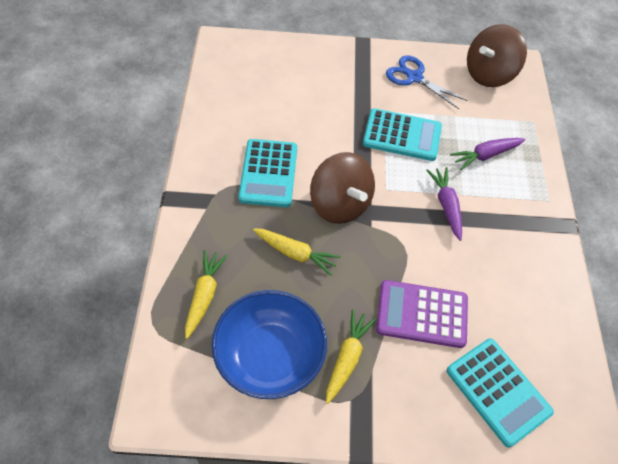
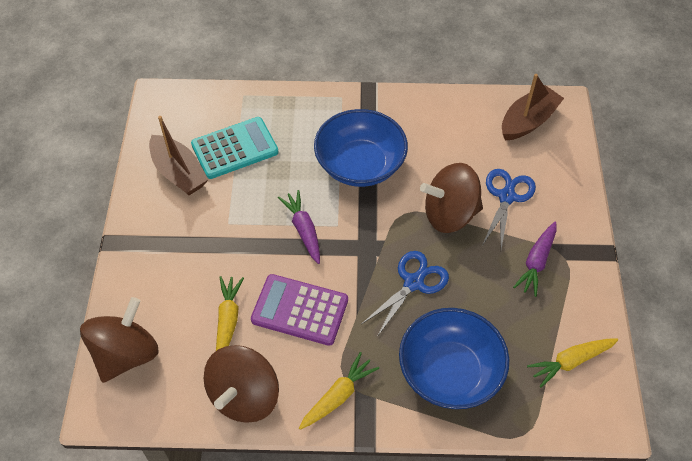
blue bowl: [211,290,327,399] = 1 -> [314,109,408,187] [399,308,510,409] = 2
blue scissors: [386,55,468,109] = 1 -> [362,251,449,337] [483,169,536,249] = 2
brown boat: none = 0 -> [149,116,209,195] [502,74,564,140] = 2
brown spinning top: [310,152,375,224] [467,24,527,87] = 2 -> [80,297,158,383] [204,345,279,422] [420,163,483,233] = 3
turquoise calculator: [238,139,297,207] [363,108,442,161] [447,338,554,447] = 3 -> [191,117,278,179] = 1

